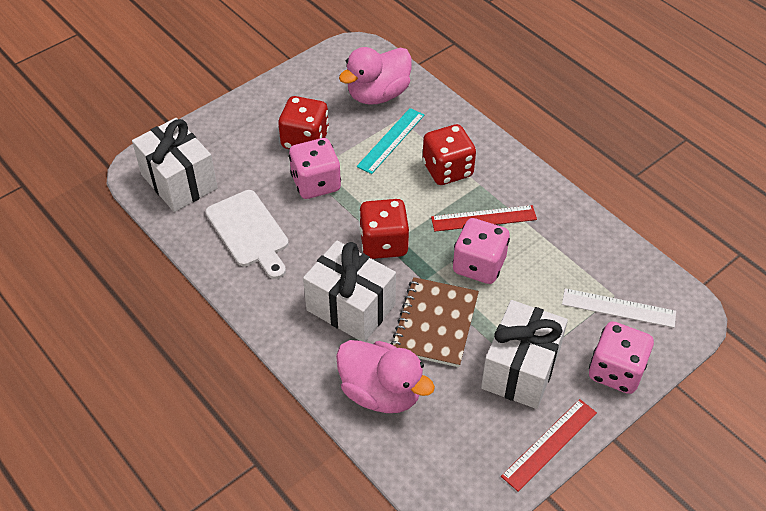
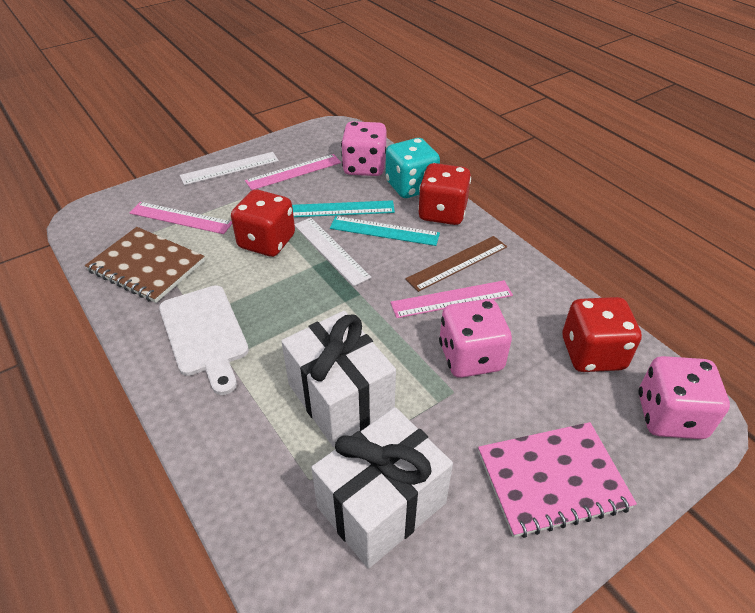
brown ruler: none = 0 -> [405,236,507,292] = 1
pink duck: [336,340,435,413] [339,47,412,105] = 2 -> none = 0
pink notebook: none = 0 -> [478,422,637,538] = 1
pink ruler: none = 0 -> [130,202,232,234] [245,154,341,190] [390,280,513,318] = 3
red ruler: [431,205,537,232] [501,399,597,492] = 2 -> none = 0
turquoise dice: none = 0 -> [386,138,440,198] = 1
turquoise ruler: [357,108,424,174] = 1 -> [292,200,395,217] [330,216,440,246] = 2
white gift: [132,118,218,212] [303,241,396,342] [481,300,568,409] = 3 -> [281,311,396,447] [311,407,453,568] = 2
white ruler: [562,288,676,328] = 1 -> [180,152,279,185] [295,218,371,286] = 2

